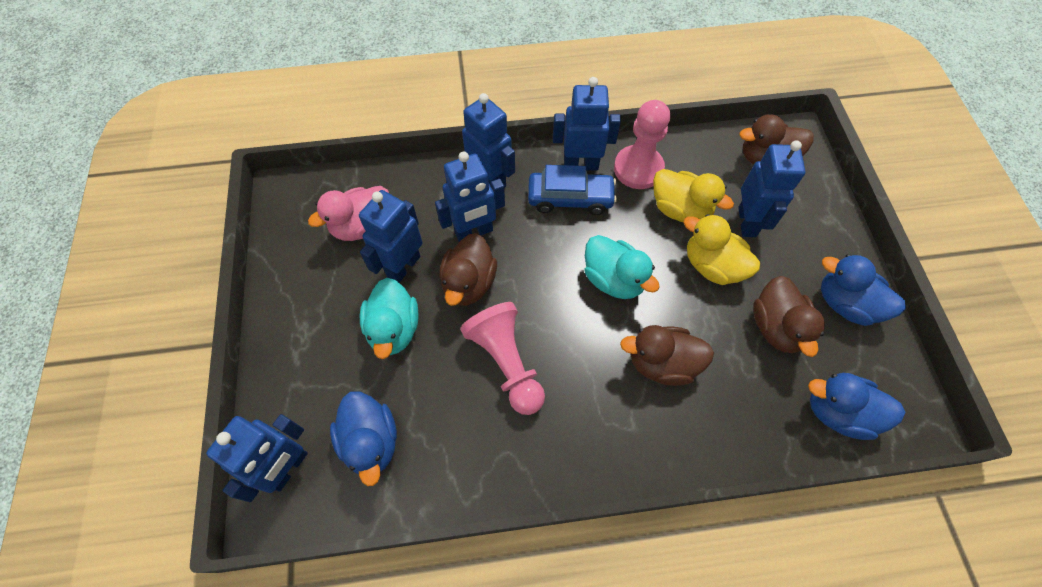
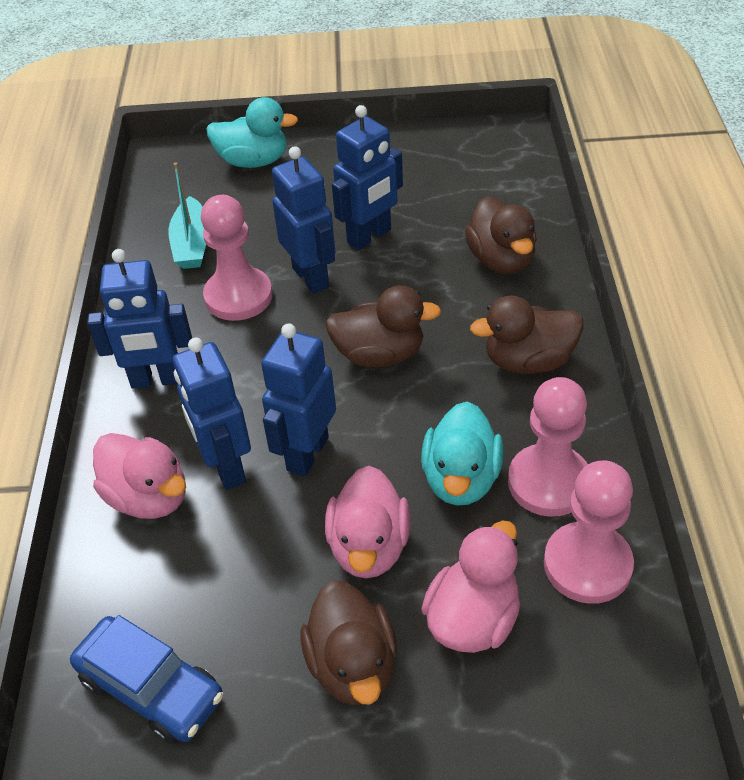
blue duck: [330,391,397,486] [808,373,905,440] [821,254,906,326] = 3 -> none = 0
blue robot: [206,414,308,502] [359,190,422,283] [435,151,505,242] [462,93,515,188] [553,77,621,170] [738,140,805,237] = 6 -> [87,249,192,389] [173,338,251,490] [261,324,336,477] [272,146,335,294] [332,105,403,250] = 5
pink duck: [308,186,389,241] = 1 -> [93,433,186,519] [325,466,411,578] [421,520,520,653] = 3
pink pawn: [460,302,545,415] [614,100,670,189] = 2 -> [201,195,273,321] [508,377,588,517] [544,461,634,604] = 3
turquoise boat: none = 0 -> [168,162,206,269] = 1
yellow duck: [653,169,734,222] [683,214,760,285] = 2 -> none = 0

